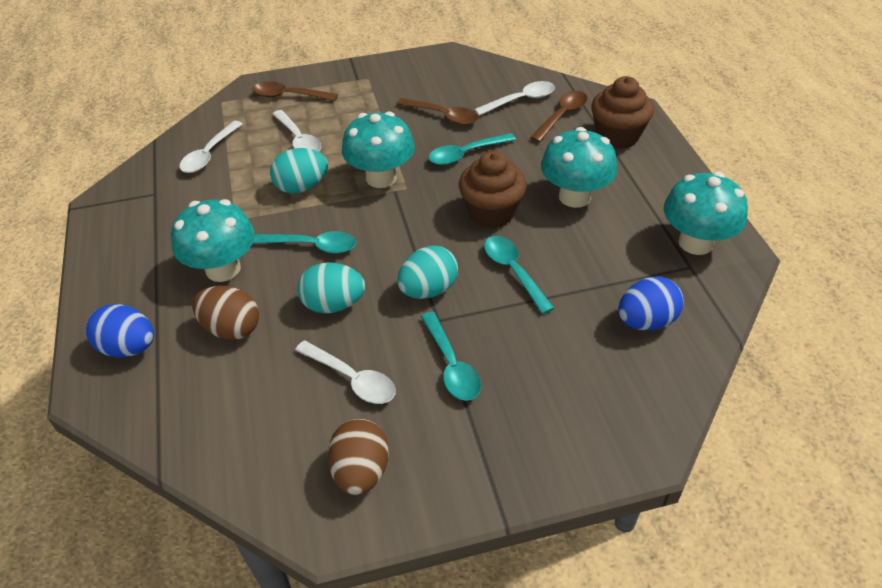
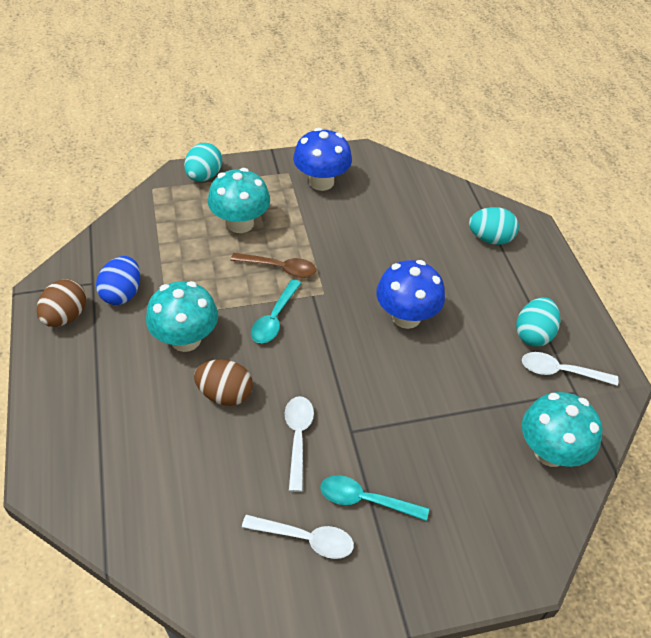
blue egg: [86,304,154,357] [618,277,684,331] = 2 -> [96,256,140,305] = 1
blue mushroom: none = 0 -> [293,128,352,191] [376,260,445,329] = 2
brown cupcake: [459,151,527,228] [591,76,654,149] = 2 -> none = 0
brown spoon: [252,82,338,101] [397,98,479,125] [530,91,588,142] = 3 -> [230,253,316,278] = 1
turquoise mushroom: [171,199,255,282] [342,112,415,188] [541,127,617,208] [664,172,748,255] = 4 -> [146,281,218,352] [208,168,270,233] [522,392,602,467] = 3
turquoise spoon: [253,231,356,253] [421,312,481,401] [428,133,516,165] [484,236,554,314] = 4 -> [251,279,301,343] [321,475,429,521] = 2
white spoon: [179,121,243,173] [272,110,321,152] [295,340,396,404] [474,81,555,116] = 4 -> [242,514,354,559] [285,396,314,492] [522,352,618,386] = 3

